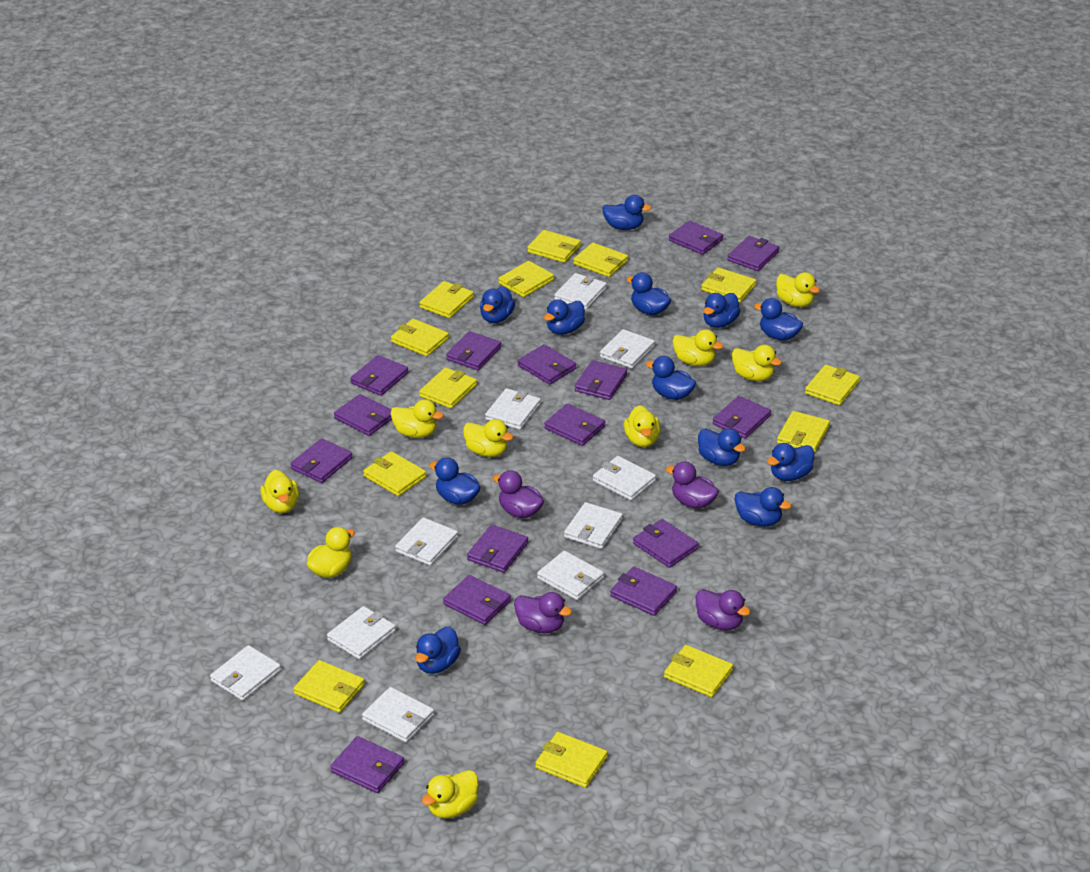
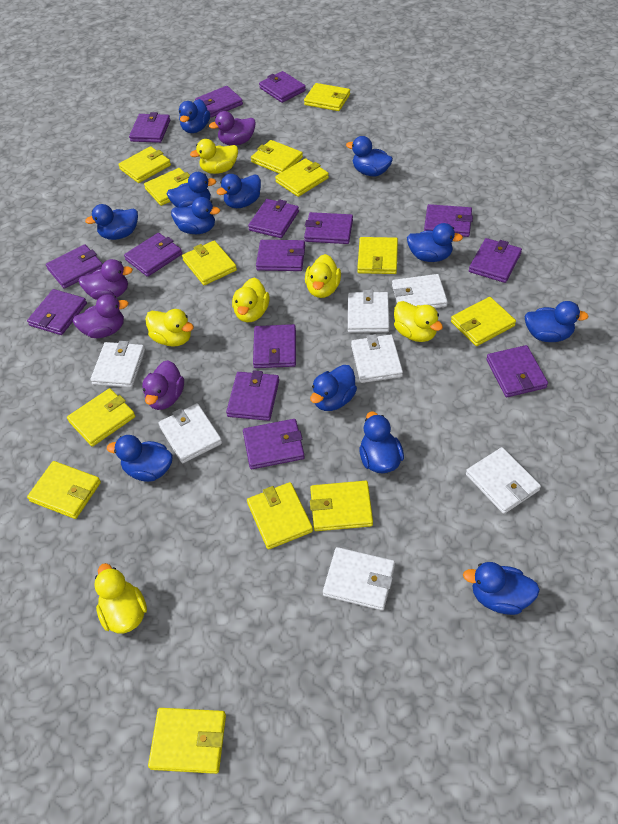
white wallet: [210,645,281,701] [327,606,396,659] [362,687,434,743] [395,517,458,566] [485,388,541,430] [537,551,604,600] [554,273,607,310] [564,502,623,549] [593,456,656,501] [600,329,655,369] = 10 -> [90,341,145,388] [159,403,222,463] [323,547,395,611] [348,290,389,333] [351,334,403,383] [392,274,448,308] [466,447,541,514] = 7
yellow duck: [261,470,299,513] [307,527,355,578] [391,399,444,438] [422,770,478,818] [463,419,513,457] [624,405,661,447] [672,329,723,366] [732,345,782,381] [776,272,820,307] = 9 -> [94,563,147,634] [145,309,194,347] [190,139,238,174] [232,278,270,322] [305,254,341,298] [394,301,443,342] = 6

